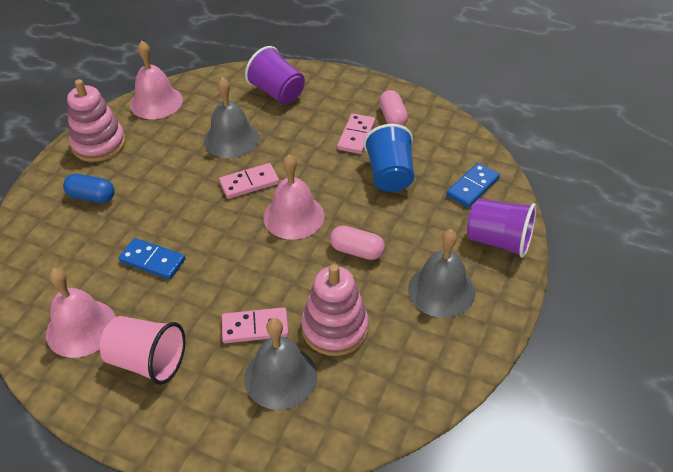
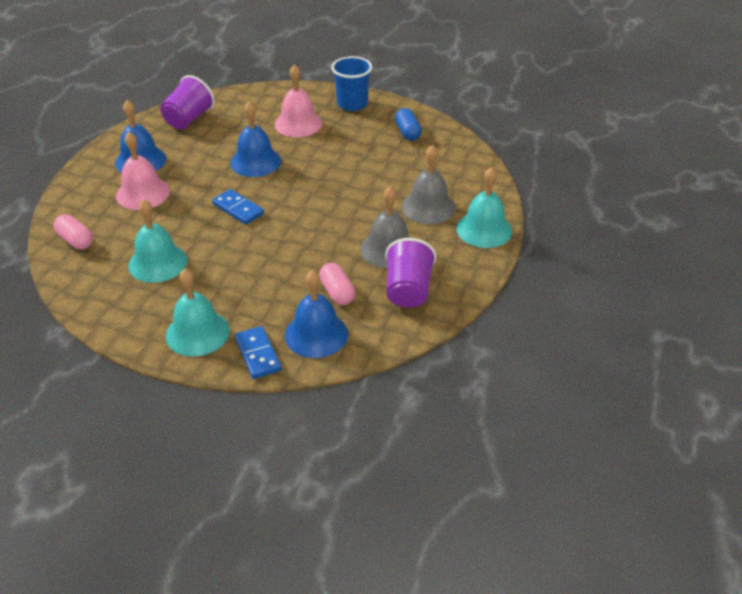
blue bell: none = 0 -> [115,100,166,173] [230,101,281,177] [285,270,348,358] = 3
grey bell: [204,77,259,158] [244,318,317,410] [408,229,475,318] = 3 -> [360,186,410,268] [402,145,456,224] = 2
pink bell: [46,268,116,358] [130,41,183,119] [264,154,324,240] = 3 -> [116,132,170,210] [275,64,322,137] = 2
pink cup: [100,316,185,385] = 1 -> none = 0
pink domino: [219,163,279,199] [222,307,289,343] [337,114,375,154] = 3 -> none = 0
pink stacking toy: [67,79,126,162] [301,264,369,356] = 2 -> none = 0
turquoise bell: none = 0 -> [128,199,187,283] [166,269,230,357] [456,167,512,248] = 3

